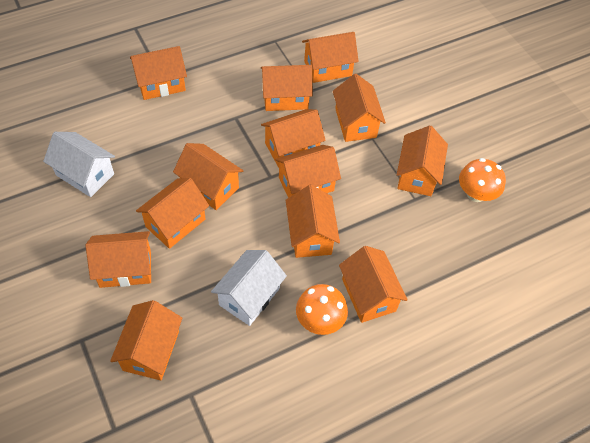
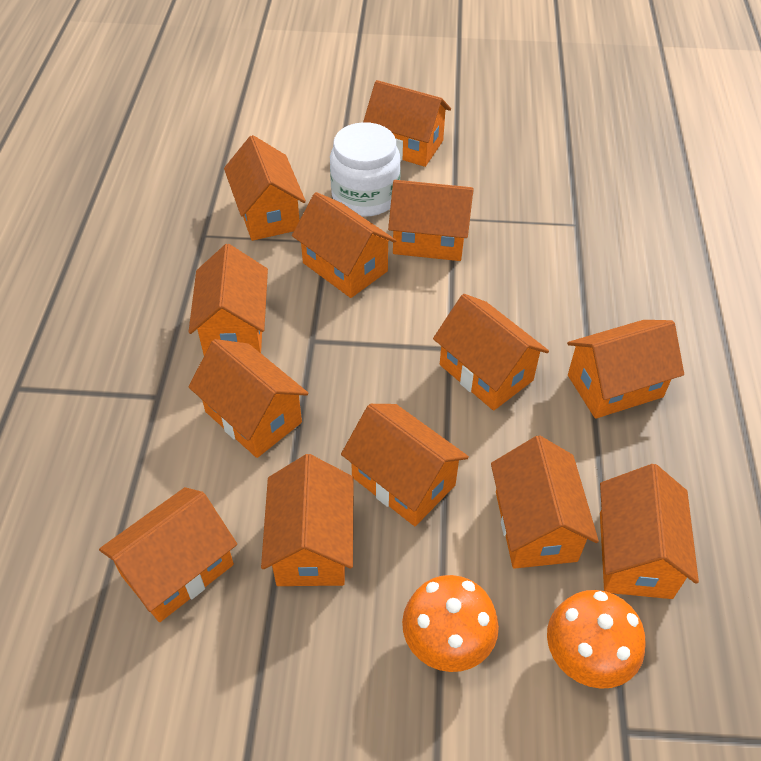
white house: [43,132,115,197] [211,250,287,326] = 2 -> none = 0
white jar: none = 0 -> [330,122,401,217] = 1

